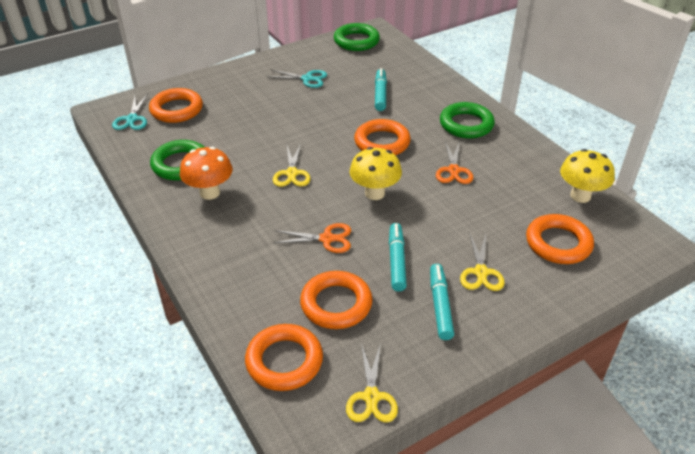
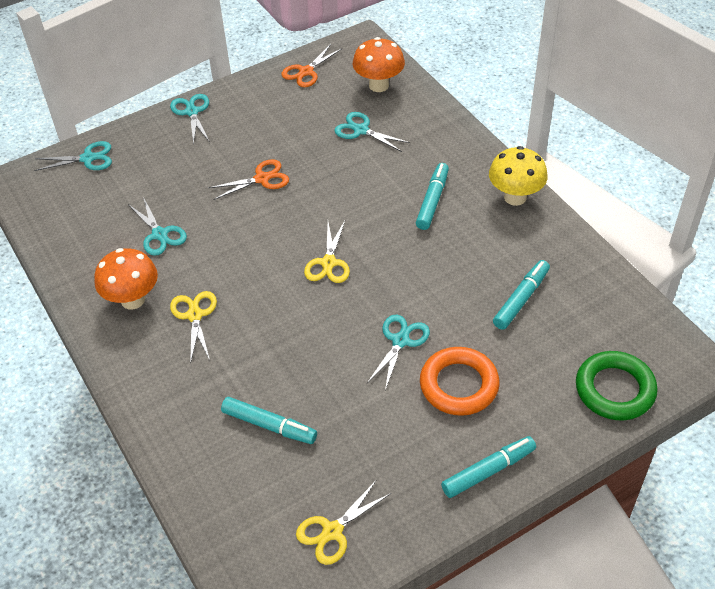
green ring: [150,140,204,180] [334,23,380,51] [440,102,495,138] = 3 -> [576,351,658,420] = 1
orange mushroom: [180,147,233,200] = 1 -> [94,248,158,309] [353,37,405,92] = 2
orange ring: [149,88,203,123] [245,324,323,391] [300,271,372,329] [354,119,411,155] [526,214,594,264] = 5 -> [420,347,500,416] = 1
turquoise marker: [375,68,387,111] [389,223,407,291] [430,264,454,340] = 3 -> [221,397,317,444] [416,163,449,230] [441,436,536,498] [493,260,550,330] = 4
turquoise scissors: [112,94,148,130] [270,70,327,88] = 2 -> [34,141,112,171] [128,197,187,256] [170,94,210,145] [334,112,410,152] [367,315,430,390] = 5
yellow mushroom: [350,147,402,200] [560,149,615,203] = 2 -> [489,146,548,206] = 1

